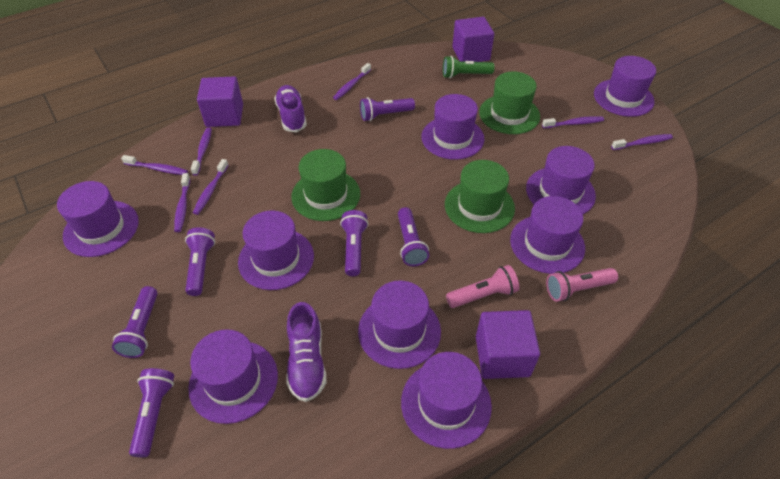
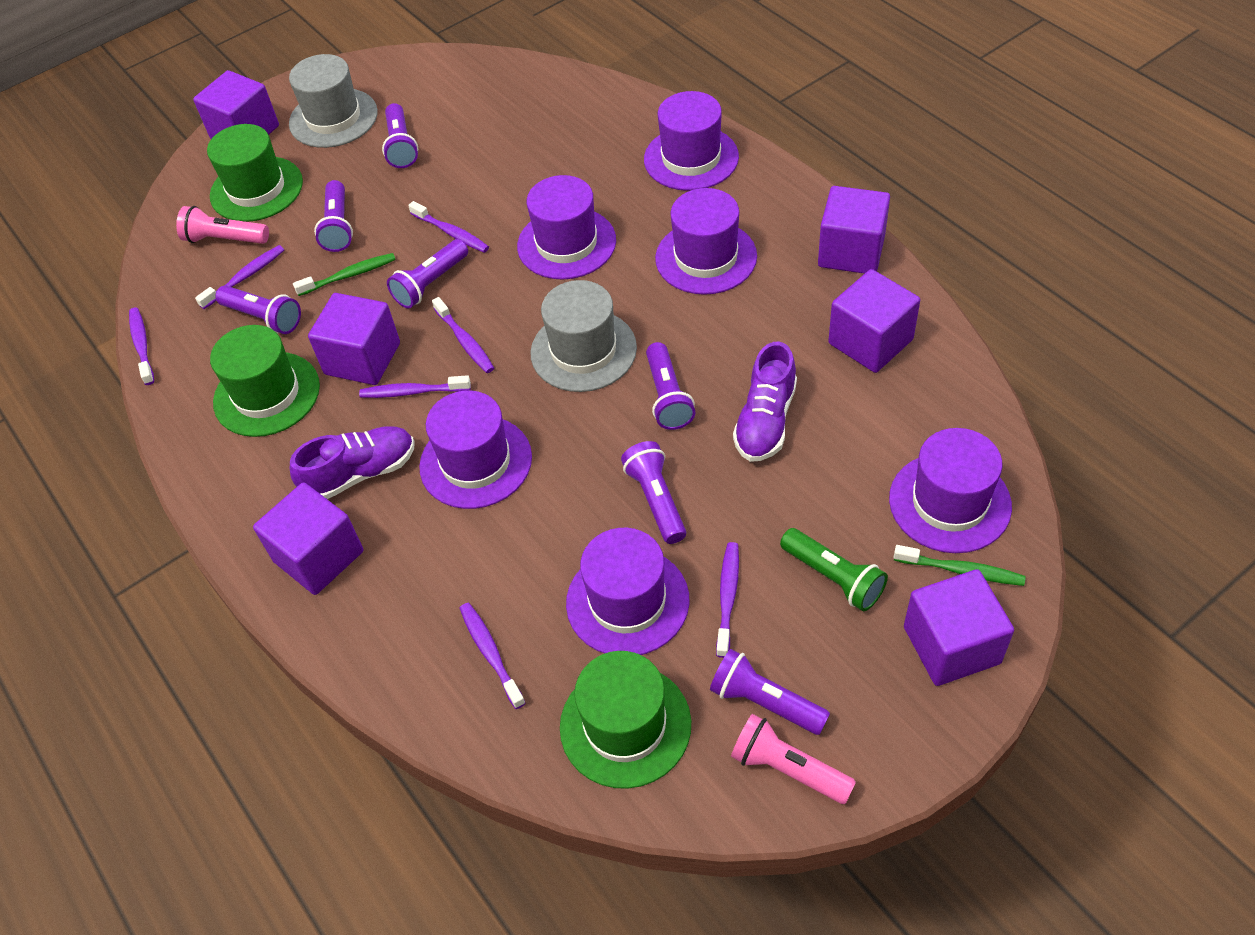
green toothbrush: none = 0 -> [293,253,396,296] [894,545,1026,586] = 2
grey hat: none = 0 -> [289,54,378,148] [530,280,637,392] = 2
purple cube: [197,76,243,127] [452,17,494,62] [476,310,540,379] = 3 -> [193,70,279,139] [253,482,363,595] [308,293,400,385] [818,186,890,274] [828,269,920,373] [904,569,1014,686] = 6
purple flashlight: [112,286,158,358] [129,368,174,457] [185,227,215,296] [340,210,368,276] [360,97,415,121] [398,207,429,266] = 6 -> [215,286,301,334] [314,180,353,252] [382,103,418,168] [387,239,468,308] [621,441,686,544] [646,342,695,430] [710,649,830,735] = 7
purple hat: [57,181,139,257] [188,329,278,424] [238,211,314,290] [358,281,441,369] [401,352,492,449] [422,94,484,160] [510,196,585,274] [526,146,596,214] [594,56,656,117] = 9 -> [419,390,532,509] [517,175,616,280] [566,528,689,655] [644,91,739,191] [655,188,757,295] [889,428,1012,553] = 6

